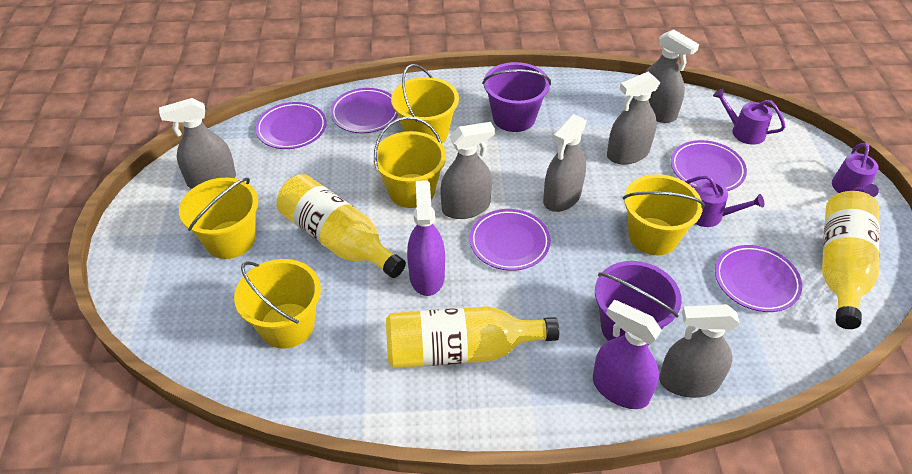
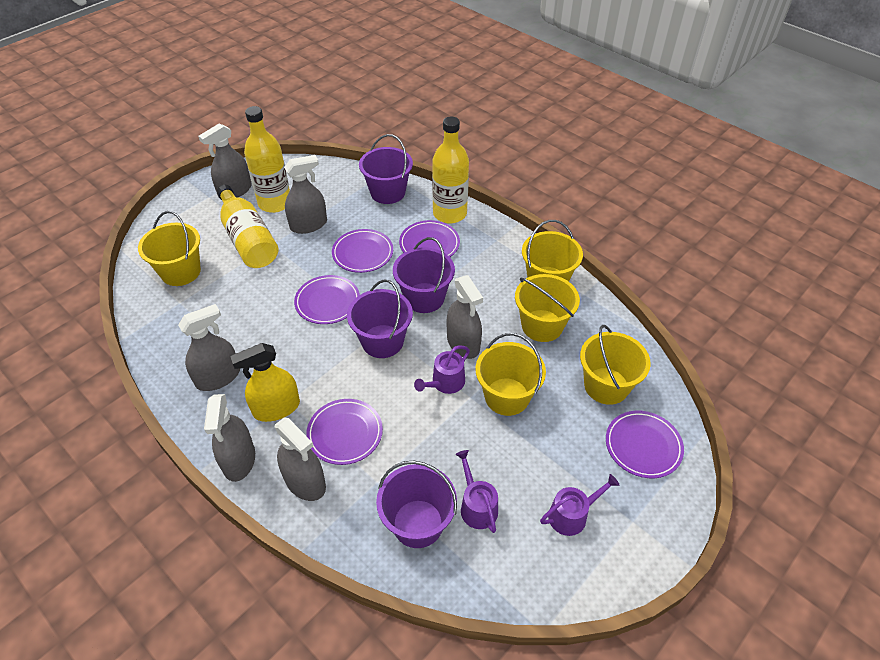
purple bucket: [482,62,551,132] [595,261,682,345] = 2 -> [347,279,413,358] [359,134,413,204] [376,461,457,548] [393,237,455,313] = 4
purple spray bottle: [407,180,445,296] [593,300,662,409] = 2 -> none = 0
yellow spray bottle: none = 0 -> [230,343,300,422] = 1

